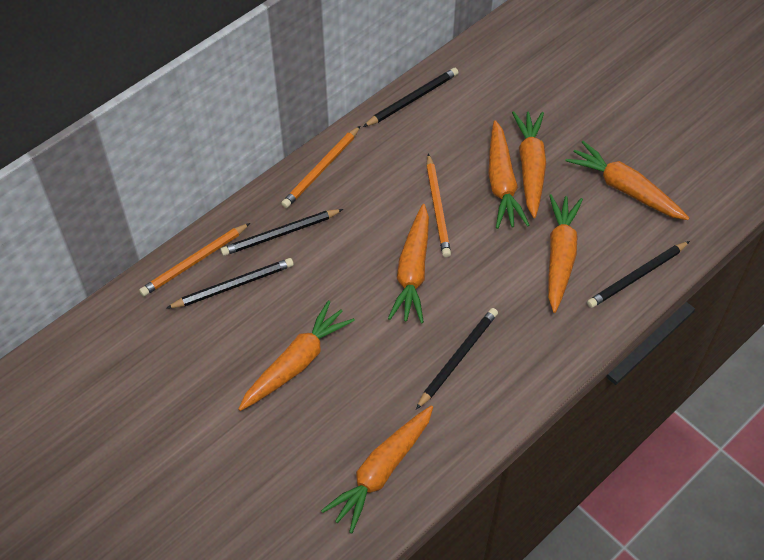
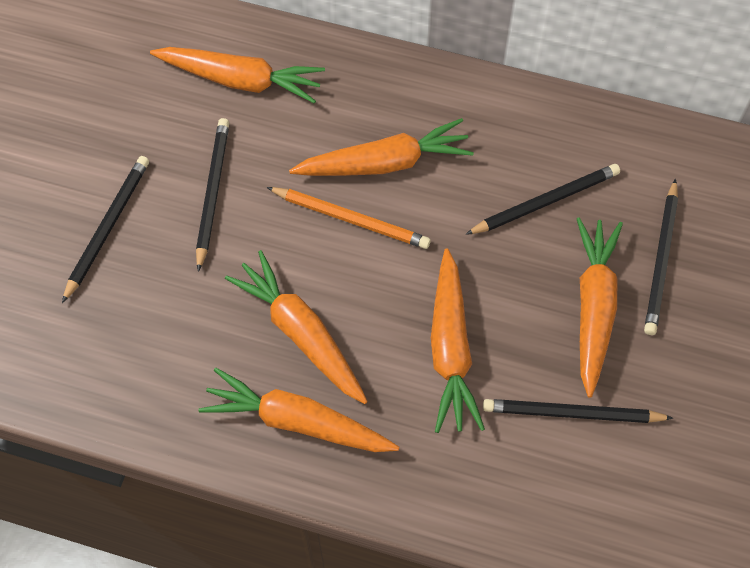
orange carrot: [239,300,355,411] [321,405,433,533] [388,204,429,324] [488,120,530,229] [512,111,546,218] [548,194,583,313] [565,141,689,220] = 7 -> [150,47,325,104] [198,368,399,452] [225,250,368,404] [289,118,474,176] [431,248,485,433] [577,217,623,398] = 6
orange pencil: [139,223,250,296] [281,126,360,208] [426,153,451,257] = 3 -> [266,187,431,249] = 1

